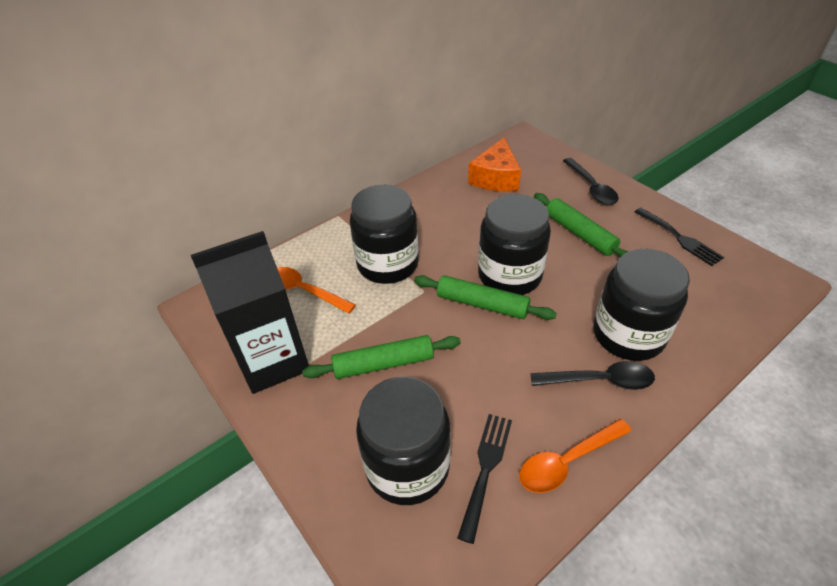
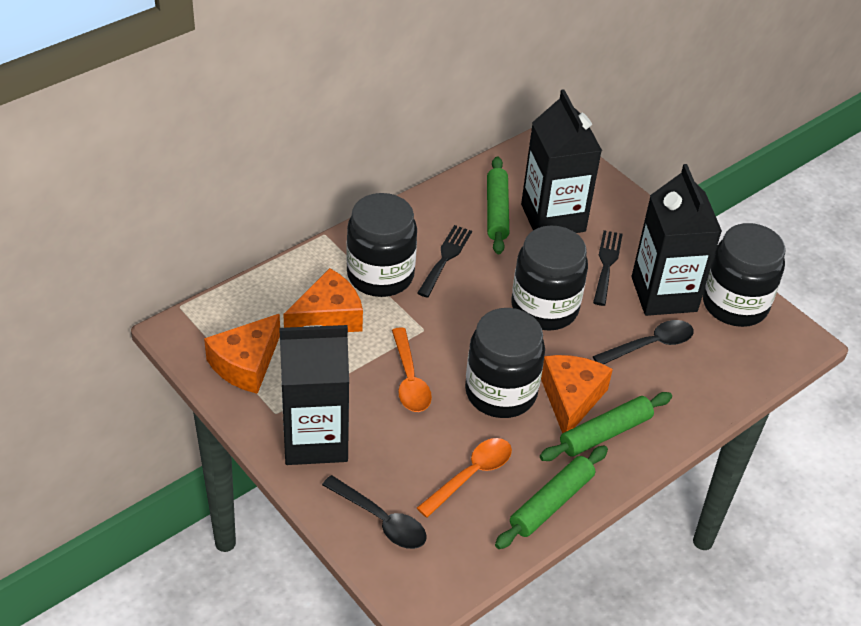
black carton: [191,231,309,394] = 1 -> [279,325,349,465] [521,89,602,233] [632,164,722,316] = 3
orange cheese: [468,137,521,191] = 1 -> [204,314,280,394] [283,268,363,332] [541,355,613,434] = 3

